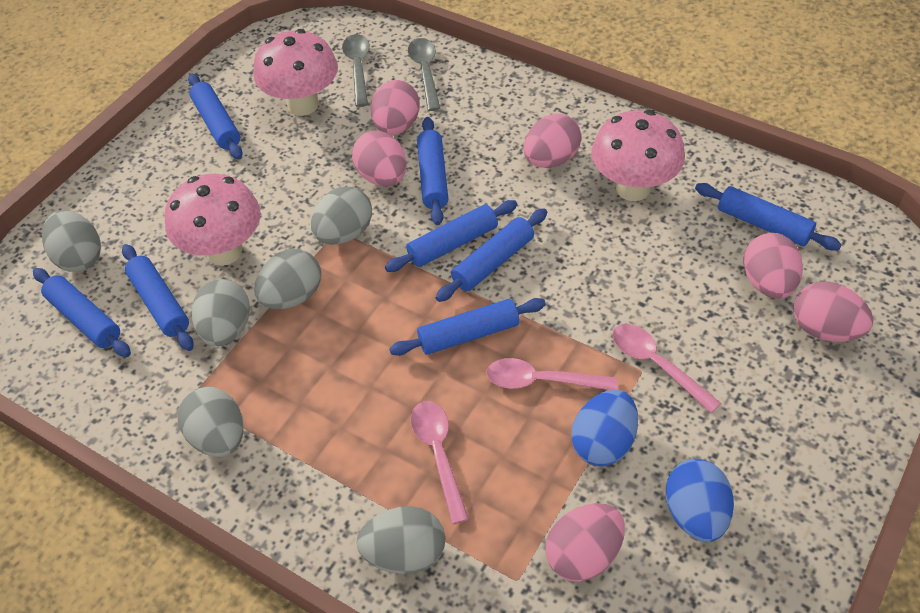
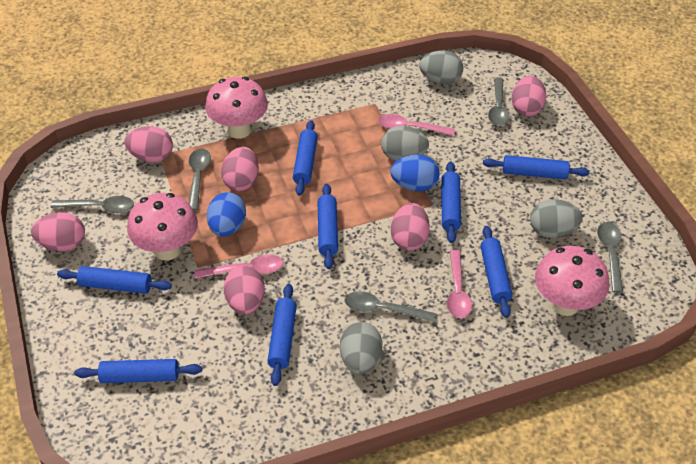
grey egg: [42,210,101,272] [178,387,244,457] [192,279,250,346] [254,249,321,309] [311,186,372,245] [356,506,445,574] = 6 -> [340,322,383,374] [381,126,429,161] [419,51,463,84] [530,199,583,238] = 4
grey spoon: [342,34,370,107] [408,38,441,111] = 2 -> [51,196,134,213] [189,148,211,211] [345,291,436,322] [488,77,510,126] [597,222,623,293] = 5

